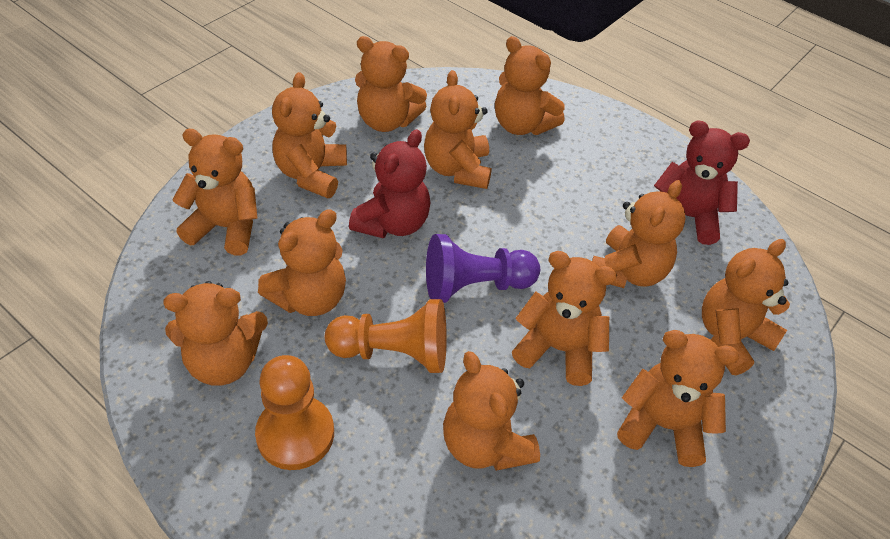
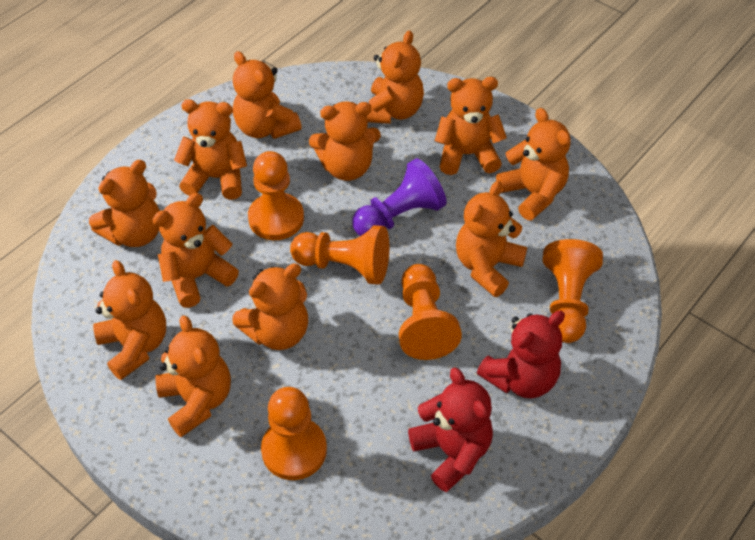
orange pawn: [255,355,334,470] [325,299,447,373] = 2 -> [248,151,304,240] [261,387,327,480] [290,225,389,285] [399,264,462,360] [543,239,603,343] = 5

